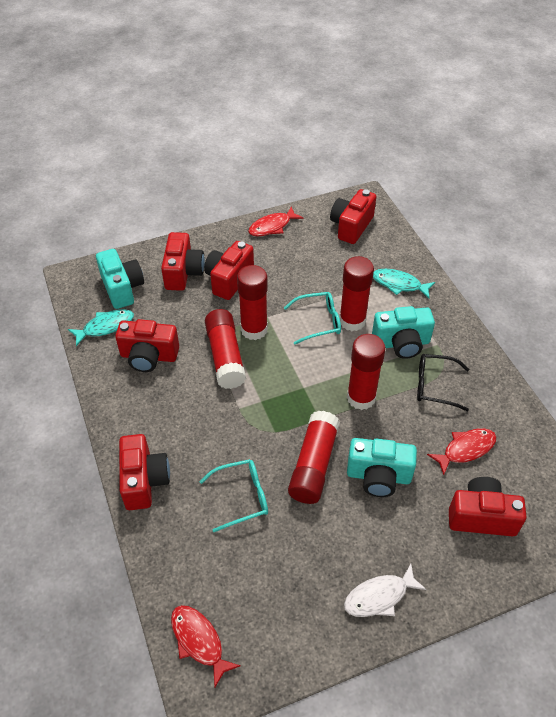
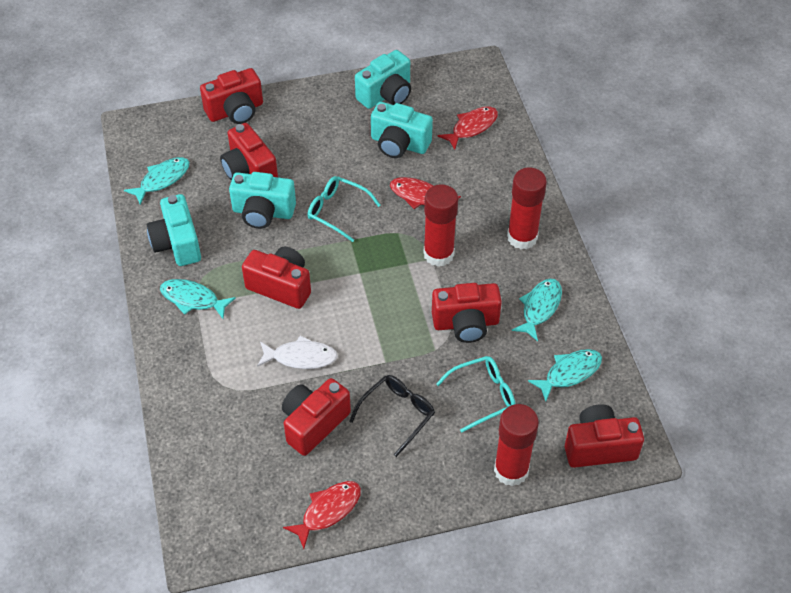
red glue stick: [205,309,246,389] [237,265,268,340] [288,411,340,504] [339,256,374,331] [347,334,386,410] = 5 -> [424,184,458,267] [494,404,539,486] [507,167,547,249] = 3
turquoise camera: [96,249,144,309] [347,438,417,497] [372,306,435,359] = 3 -> [147,194,201,266] [229,172,296,229] [355,50,411,109] [371,102,433,158] = 4
turquoise fish: [68,309,134,346] [373,269,435,298] = 2 -> [124,157,190,205] [160,279,236,319] [512,279,562,341] [528,349,602,401] = 4

